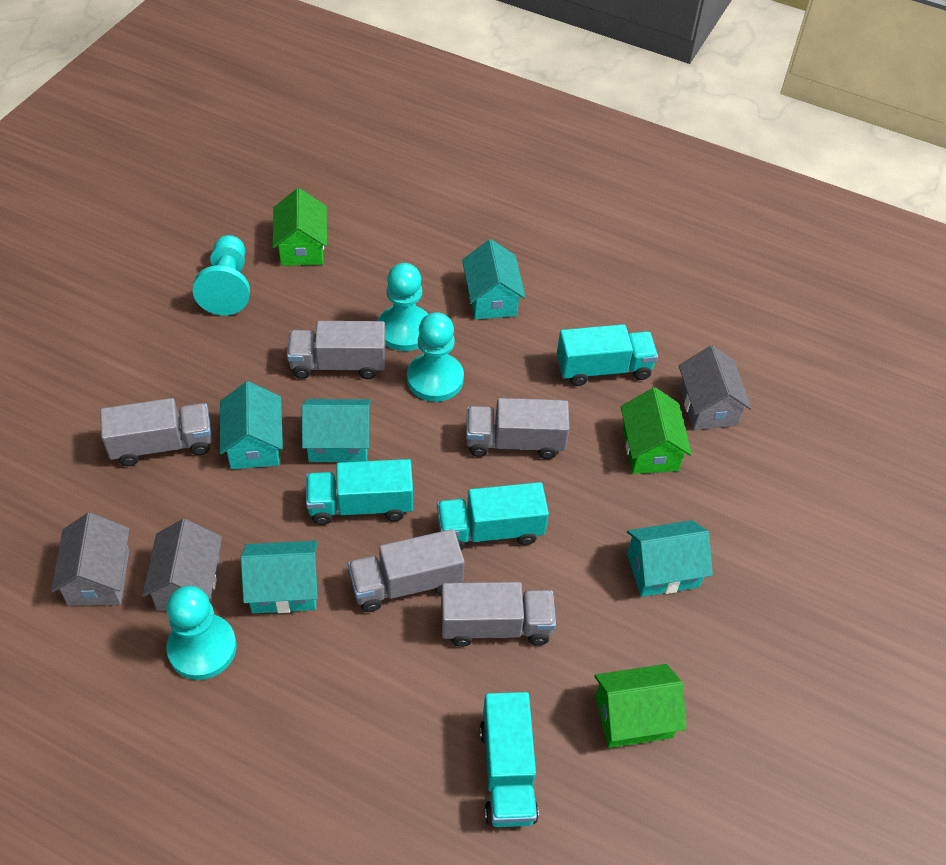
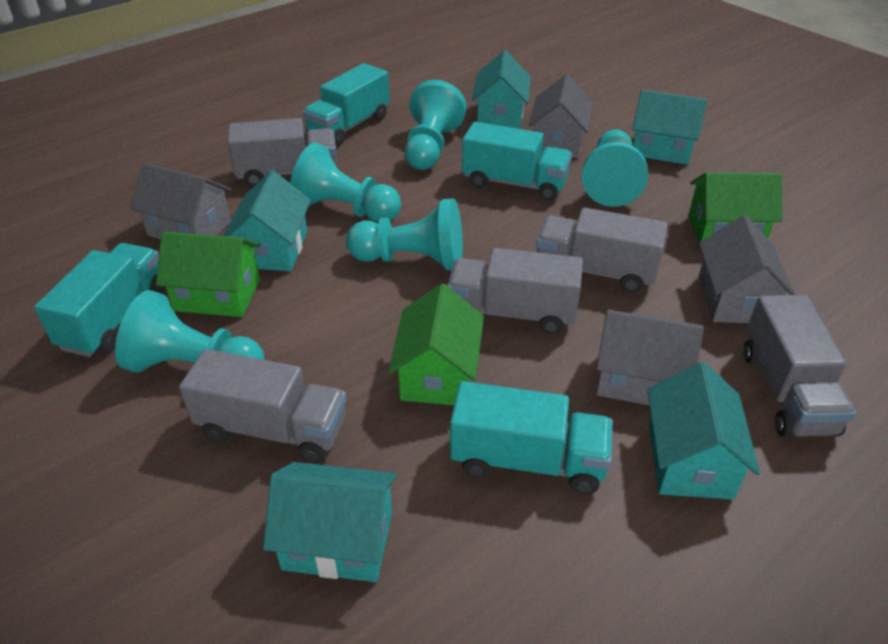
grey house: [51,512,130,606] [142,519,222,611] [679,345,752,430] = 3 -> [130,163,232,239] [528,74,593,158] [596,310,704,406] [699,215,795,323] = 4
turquoise pawn: [166,586,237,680] [192,235,250,315] [378,263,428,351] [407,312,464,402] = 4 -> [115,290,265,373] [290,143,401,223] [346,198,463,271] [405,80,466,170] [582,129,648,207] = 5

